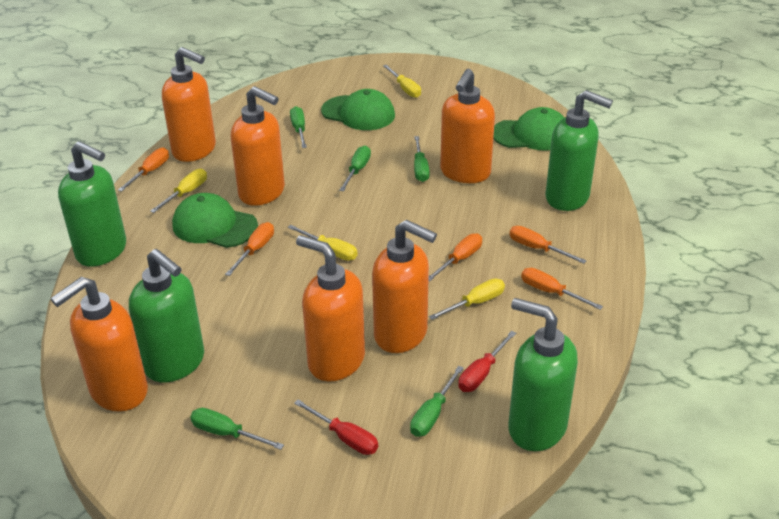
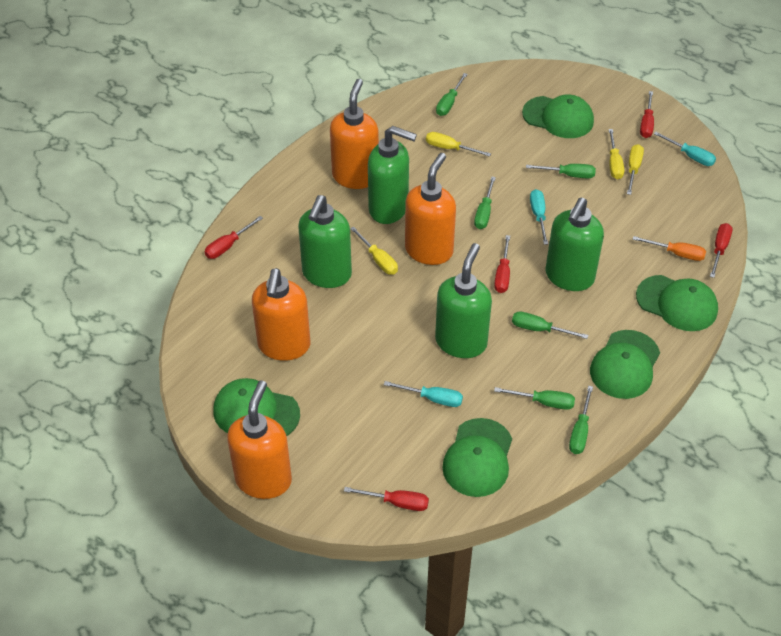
green cap: [172,193,258,248] [321,89,395,130] [493,107,564,151] = 3 -> [213,378,300,436] [442,418,512,497] [522,95,594,138] [590,330,660,399] [636,275,718,331] = 5
green screwdriver: [190,408,284,450] [290,106,307,148] [339,146,371,191] [410,366,464,437] [414,136,430,182] = 5 -> [436,73,468,116] [474,177,496,229] [494,387,575,410] [512,312,588,339] [526,164,596,178] [569,386,593,454] = 6
orange screwdriver: [118,148,169,192] [225,222,274,276] [428,233,482,281] [509,226,587,264] [521,268,603,310] = 5 -> [632,236,706,261] = 1
orange soap dispenser: [51,277,148,412] [162,47,216,162] [231,86,285,206] [296,235,365,382] [372,220,437,353] [440,69,495,183] = 6 -> [227,380,292,499] [252,268,310,361] [330,79,379,189] [405,153,456,265] = 4
red screwdriver: [294,399,378,455] [458,331,516,392] = 2 -> [205,216,263,259] [344,487,429,511] [494,235,510,293] [640,91,654,138] [710,223,733,278] = 5
turquoise screwdriver: none = 0 -> [384,381,463,407] [530,189,548,245] [654,132,716,166] = 3

